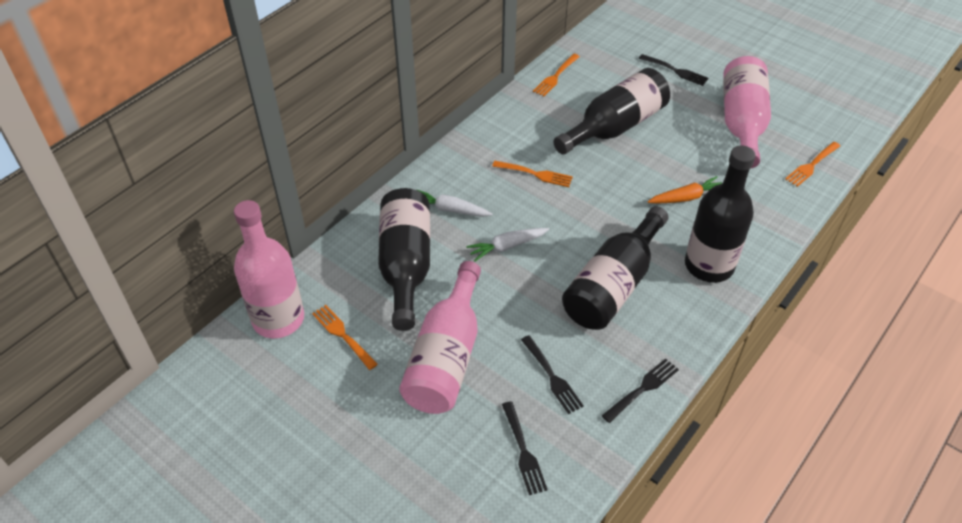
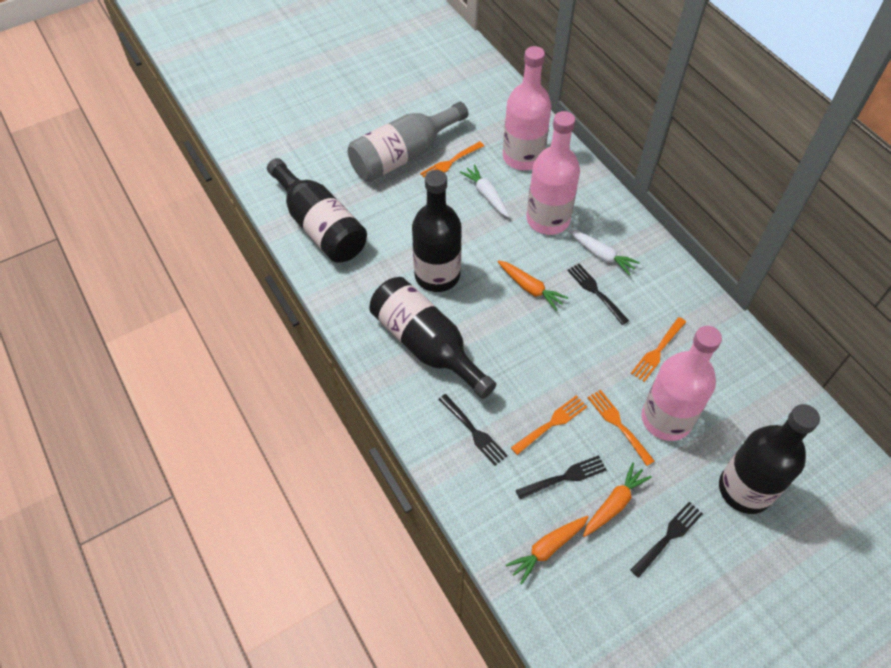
grey bottle: none = 0 -> [348,102,468,182] = 1
orange carrot: [648,176,722,204] = 1 -> [497,260,568,311] [506,516,589,585] [583,462,652,537] = 3

